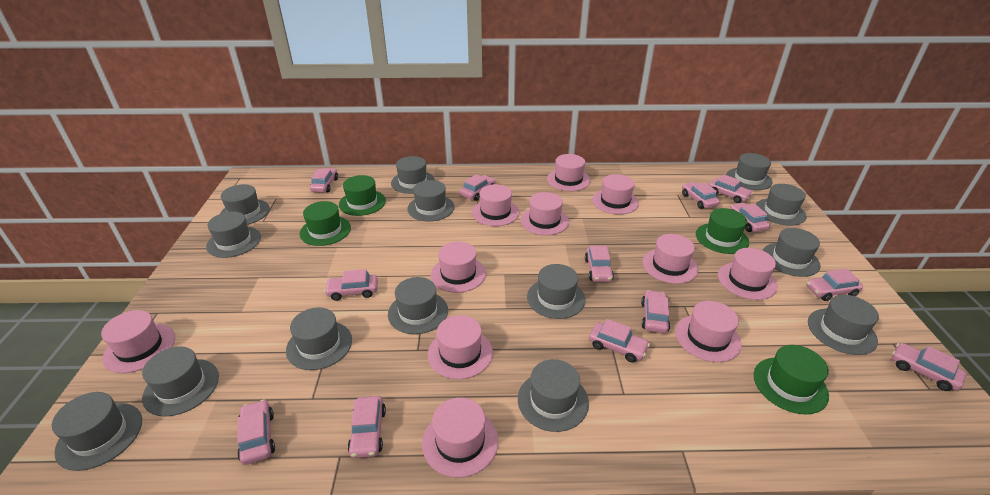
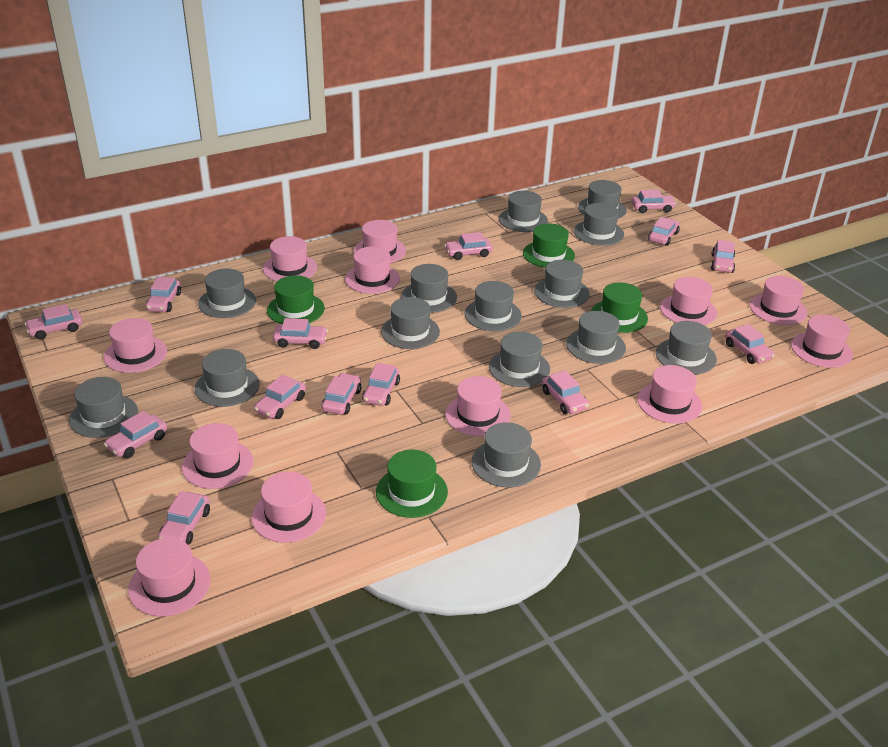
pink car: [237,400,275,465] [310,168,338,192] [324,269,378,301] [348,396,386,458] [460,174,495,201] [585,246,614,282] [589,319,650,362] [641,290,670,333] [682,182,720,209] [709,174,753,203] [730,203,770,232] [806,269,863,301] [892,343,966,391] = 13 -> [25,304,83,340] [104,411,167,458] [146,276,181,312] [158,491,210,545] [254,374,306,419] [273,318,328,349] [321,373,361,415] [362,363,400,406] [444,232,492,260] [542,370,589,414] [631,190,676,213] [648,217,680,246] [711,240,735,273] [725,324,775,364] = 14
pink hat: [101,310,175,373] [422,398,498,478] [428,315,493,379] [431,242,486,293] [472,184,519,226] [521,192,569,235] [547,154,591,191] [592,174,639,215] [642,234,699,284] [675,301,742,362] [718,248,778,300] = 11 -> [104,318,167,373] [128,538,211,616] [182,423,253,489] [251,472,326,543] [263,236,317,281] [345,246,400,294] [354,220,406,263] [445,376,511,436] [637,365,702,424] [660,277,717,325] [750,276,807,325] [791,315,853,368] = 12

